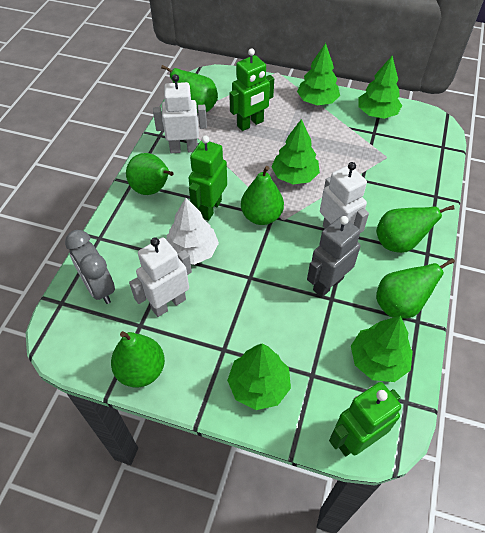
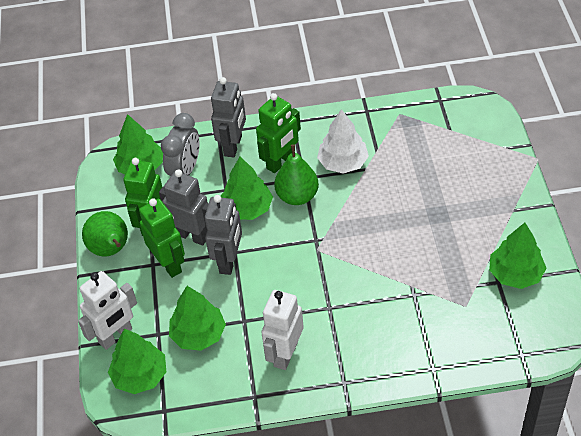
green pear: [111,331,165,388] [126,153,174,195] [161,65,218,113] [241,166,284,225] [376,205,454,253] [376,258,455,319] = 6 -> [82,211,128,257] [274,144,319,205] = 2
grey robot: [307,216,360,297] = 1 -> [159,169,209,246] [205,195,242,275] [211,77,246,158] = 3
white robot: [129,237,192,317] [153,74,207,153] [320,162,369,233] = 3 -> [78,271,137,350] [261,290,304,370] = 2

